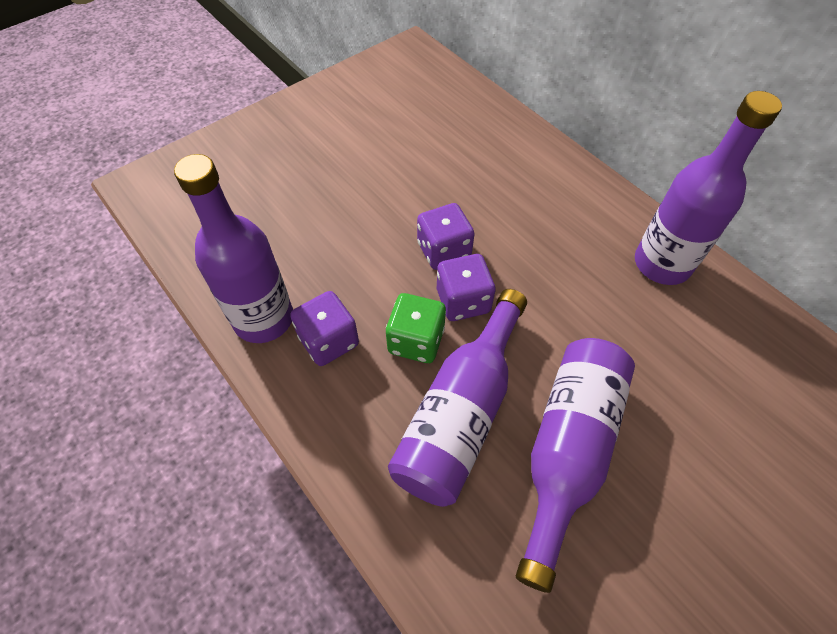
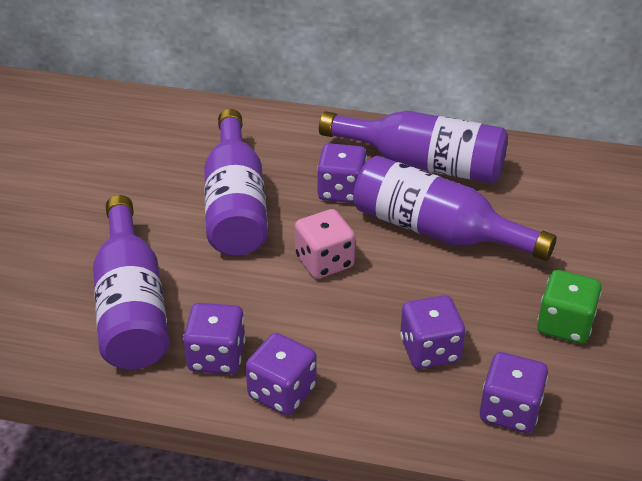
pink dice: none = 0 -> [295,209,355,279] = 1
purple dice: [290,291,359,366] [417,203,474,270] [437,254,496,321] = 3 -> [183,303,246,374] [245,333,317,415] [317,143,367,203] [400,295,465,369] [480,352,548,433] = 5

